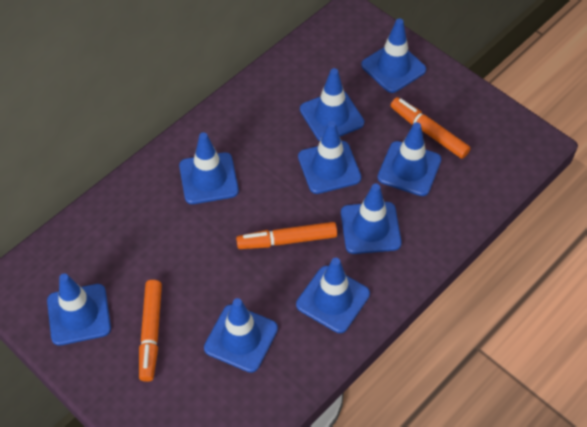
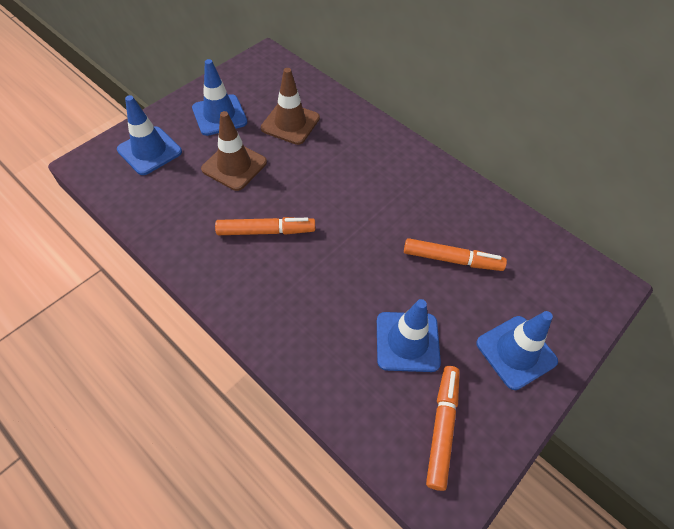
blue traffic cone: [47,273,111,346] [179,132,239,204] [204,298,278,373] [296,258,370,333] [298,121,362,194] [300,68,364,141] [341,184,402,254] [361,18,426,93] [378,122,441,196] = 9 -> [117,95,182,175] [192,59,248,136] [377,299,441,372] [476,311,558,390] = 4
brown traffic cone: none = 0 -> [201,111,267,191] [261,68,320,145] = 2

